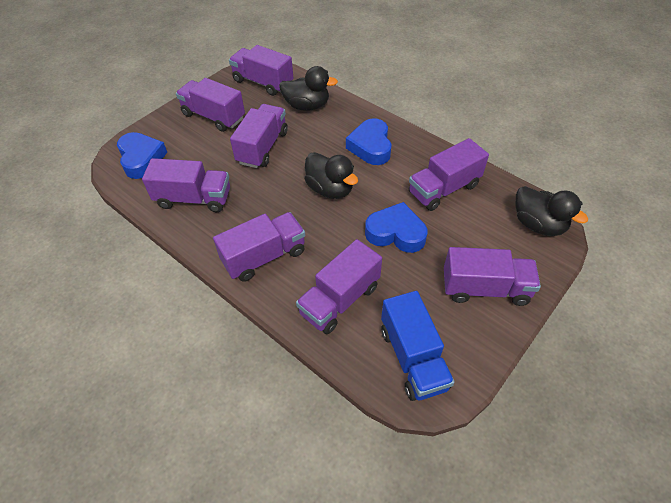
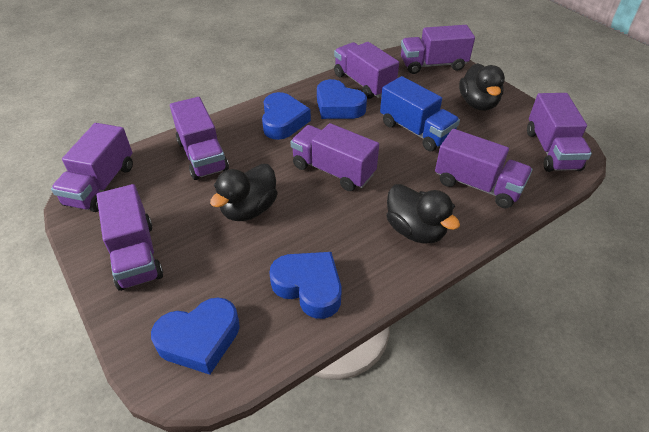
blue heart: [117,132,167,179] [346,118,392,165] [365,202,428,253] = 3 -> [151,298,240,375] [262,92,311,140] [269,252,342,319] [317,79,367,119] = 4

